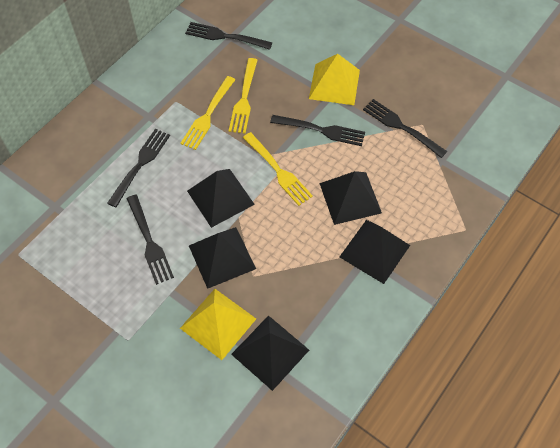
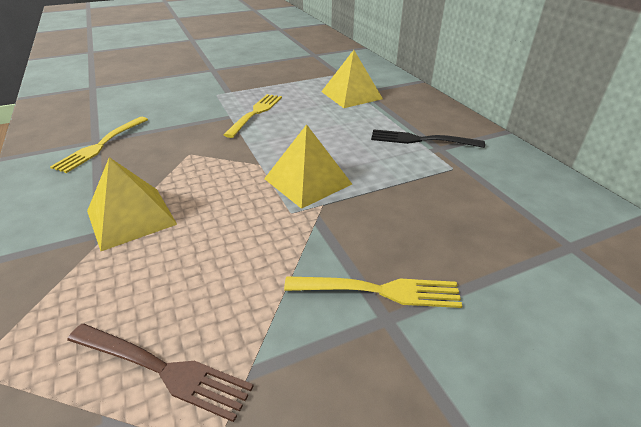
black fork: [107,129,170,207] [127,195,174,285] [185,22,273,50] [270,115,365,146] [363,99,447,158] = 5 -> [371,129,485,148] = 1
black pyramid: [187,169,255,228] [189,227,256,289] [231,315,309,391] [319,171,382,225] [340,220,410,284] = 5 -> none = 0
brown fork: none = 0 -> [67,324,254,422] = 1
yellow pyramid: [180,289,256,360] [309,54,360,105] = 2 -> [87,157,177,251] [264,124,352,209] [321,50,383,108] = 3

